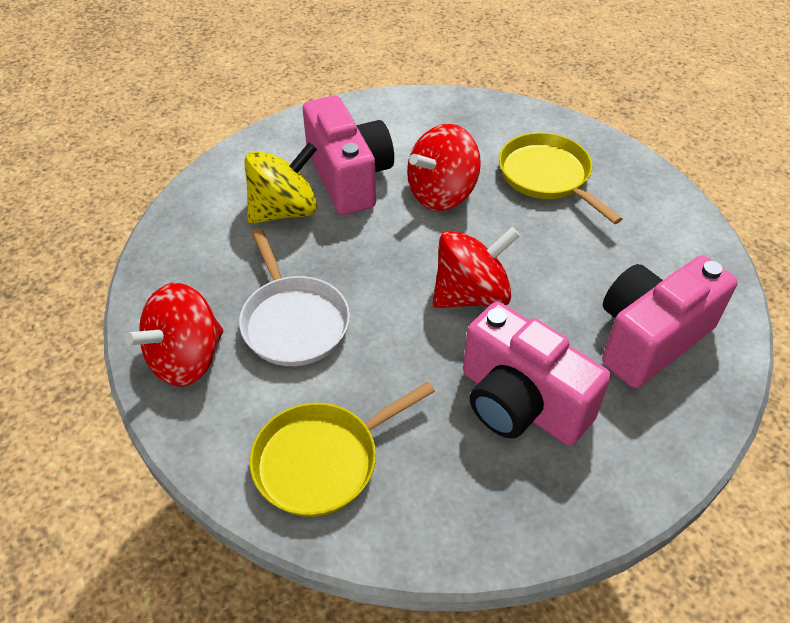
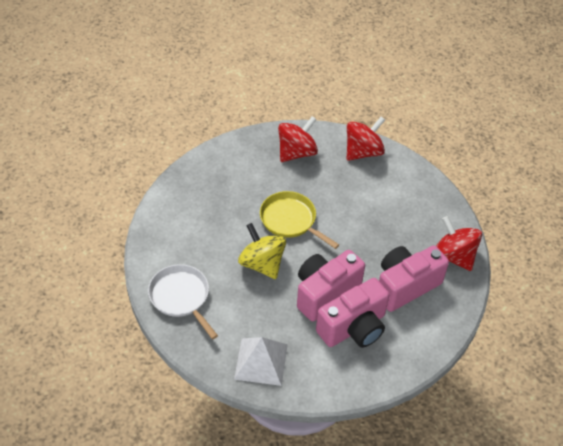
white pyramid: none = 0 -> [234,337,288,386] = 1
yellow pan: [250,382,435,517] [499,132,623,224] = 2 -> [260,191,339,249] = 1

